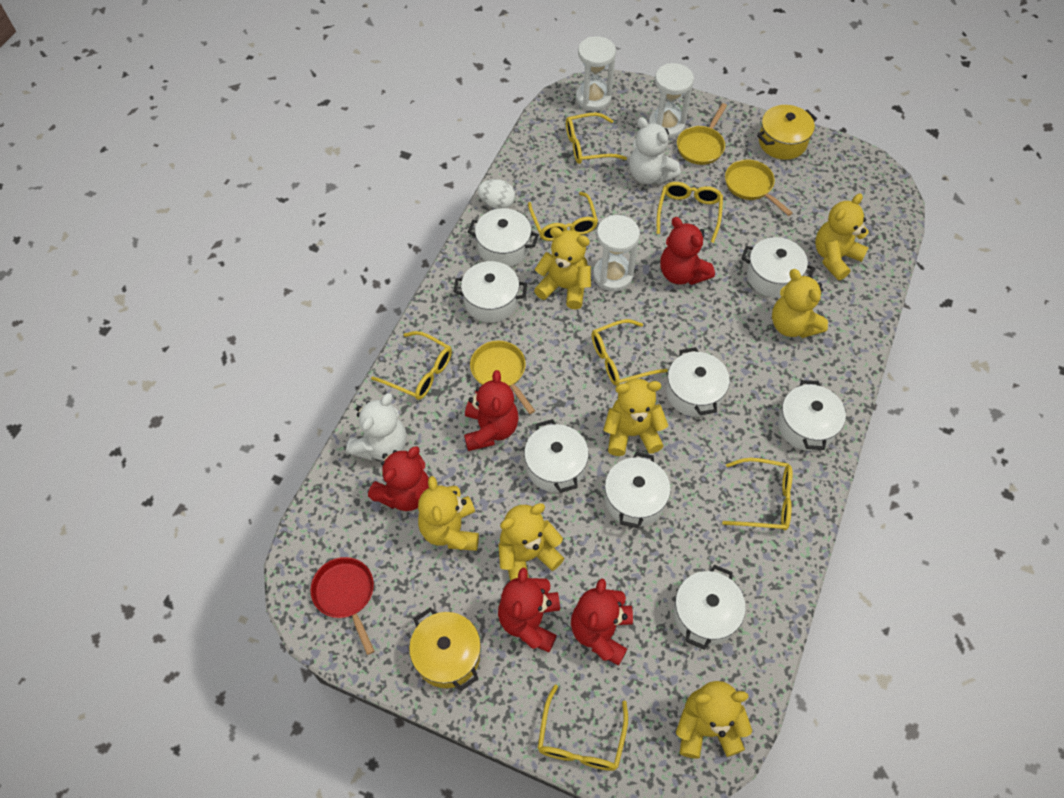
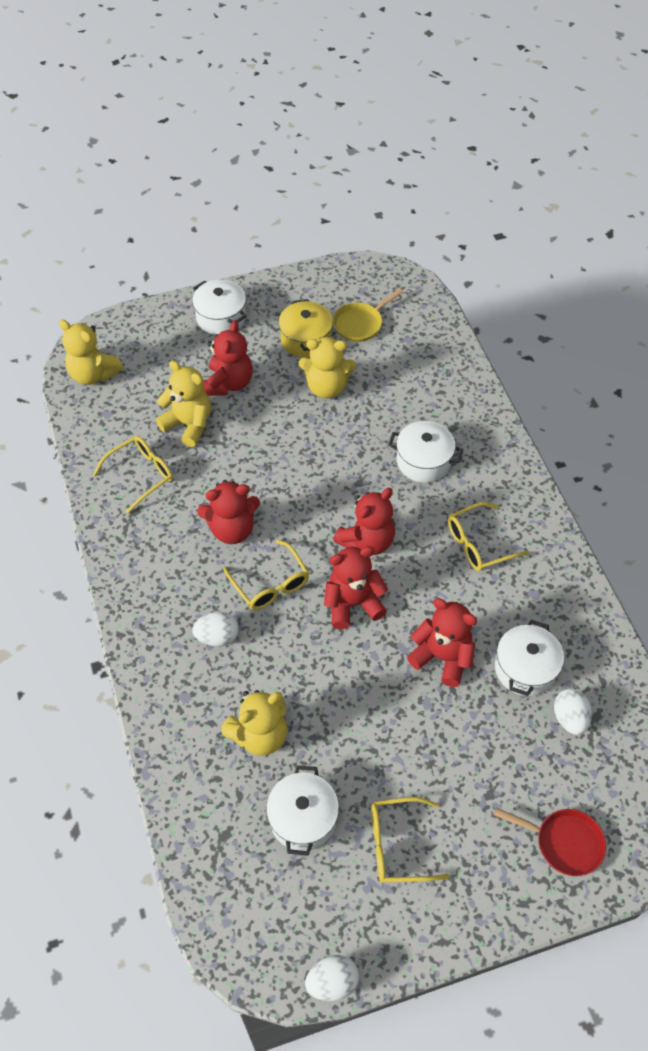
white egg: [478,179,515,209] = 1 -> [192,612,239,646] [305,955,359,1001] [554,688,592,735] = 3
white hourglass: [576,36,616,111] [593,215,640,291] [649,63,694,138] = 3 -> none = 0
white pot: [454,261,527,323] [468,208,539,267] [524,419,589,493] [605,452,671,528] [666,347,730,417] [673,565,746,650] [741,237,815,298] [778,380,846,451] = 8 -> [192,280,247,335] [266,765,339,856] [388,421,463,483] [495,620,564,696] = 4
white teddy bear: [346,393,406,461] [629,117,681,184] = 2 -> none = 0
yellow glasses: [371,331,452,400] [528,192,598,241] [538,684,628,771] [566,112,627,164] [591,319,668,386] [657,182,723,243] [722,458,792,530] = 7 -> [93,436,173,513] [223,540,309,610] [371,797,450,883] [448,502,529,571] = 4
yellow pan: [470,341,535,414] [677,103,727,165] [725,159,793,216] = 3 -> [333,288,403,342] = 1
yellow pot: [409,608,481,691] [757,105,817,160] = 2 -> [279,299,333,358] = 1
yellow teddy bear: [418,476,479,551] [498,503,564,581] [534,227,591,309] [603,379,668,456] [676,681,752,759] [772,269,828,338] [815,193,869,280] = 7 -> [59,320,124,385] [156,360,211,447] [221,690,288,756] [299,337,356,399] = 4

